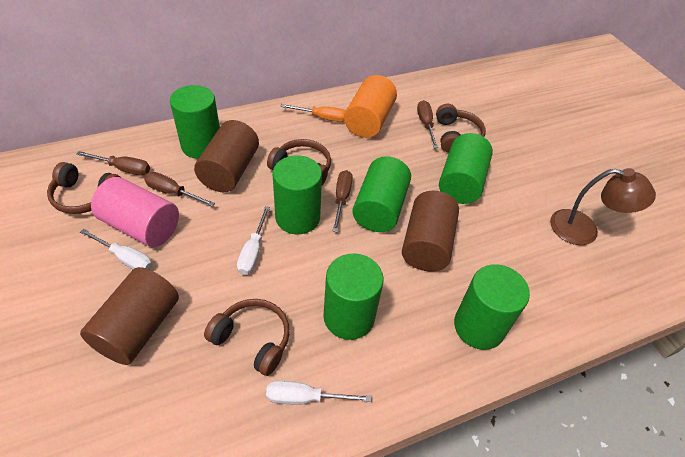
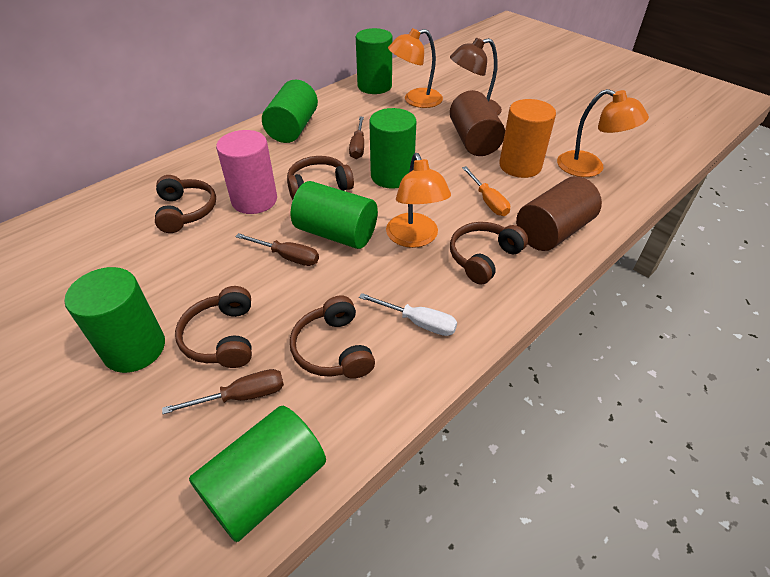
brown cylinder: [80,267,179,365] [194,120,259,192] [402,191,459,271] = 3 -> [450,90,505,156] [516,176,602,251] = 2
brown headphones: [47,162,120,214] [204,299,290,376] [267,139,331,185] [436,104,486,153] = 4 -> [155,175,216,233] [175,286,252,368] [287,156,354,200] [290,295,375,379] [450,222,528,284] = 5
brown screwdriver: [76,151,150,175] [144,172,215,207] [333,170,353,232] [417,100,438,148] = 4 -> [162,369,284,414] [235,233,319,266] [349,117,364,159] = 3
orange lamp: none = 0 -> [386,153,451,248] [388,28,443,108] [557,89,649,177] = 3
white screwdriver: [80,229,153,270] [237,206,270,275] [266,381,371,405] = 3 -> [359,293,457,336] = 1

